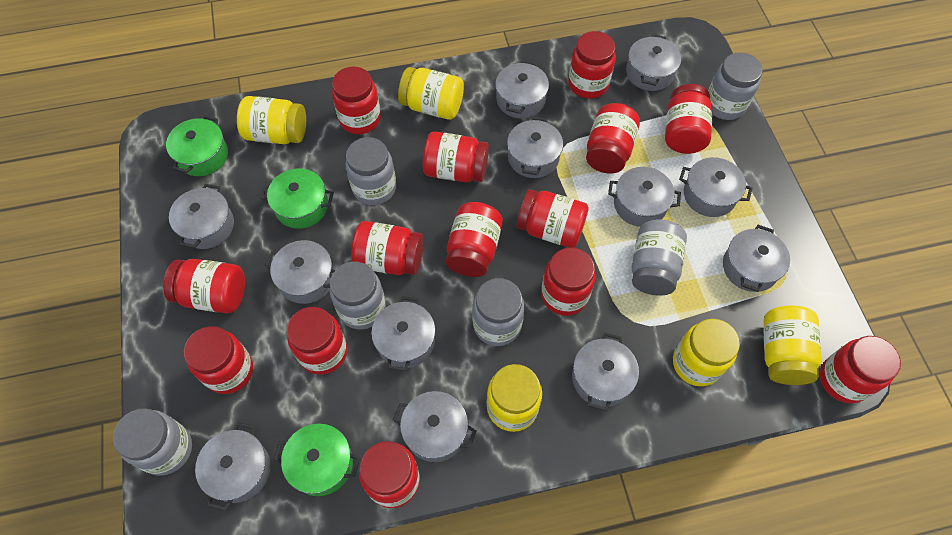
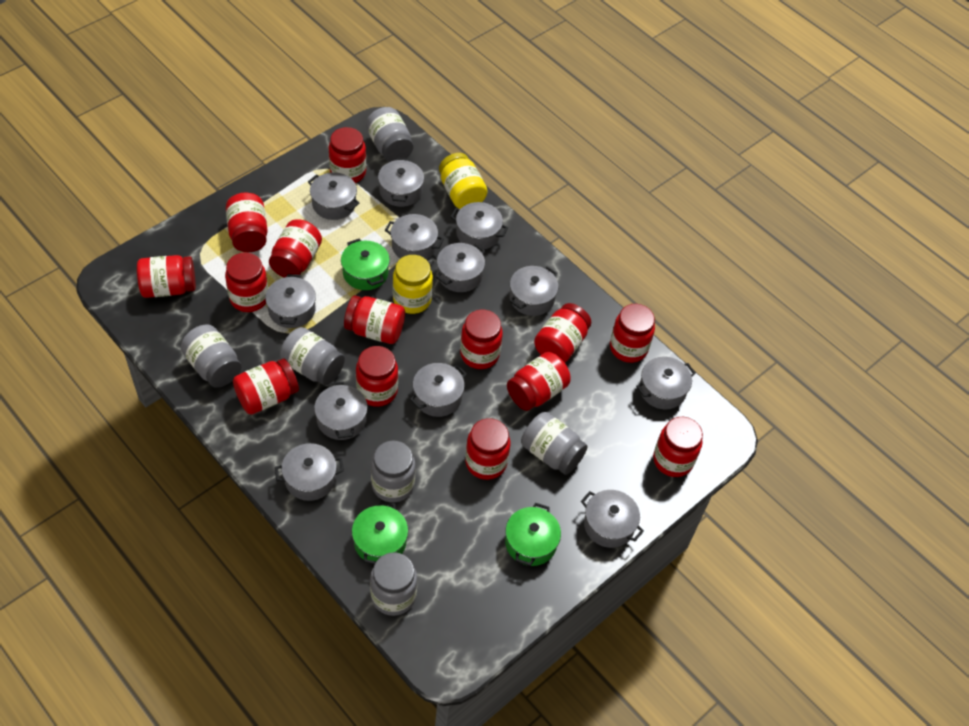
yellow jar: [237,96,306,144] [398,67,464,120] [487,364,542,432] [673,319,740,386] [763,306,821,385] = 5 -> [393,255,433,314] [439,153,488,209] = 2

